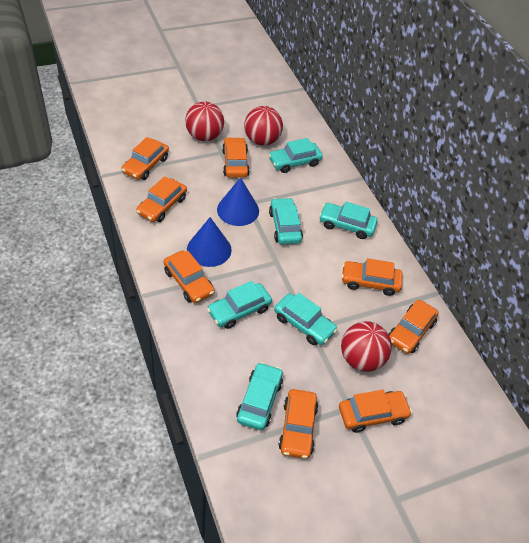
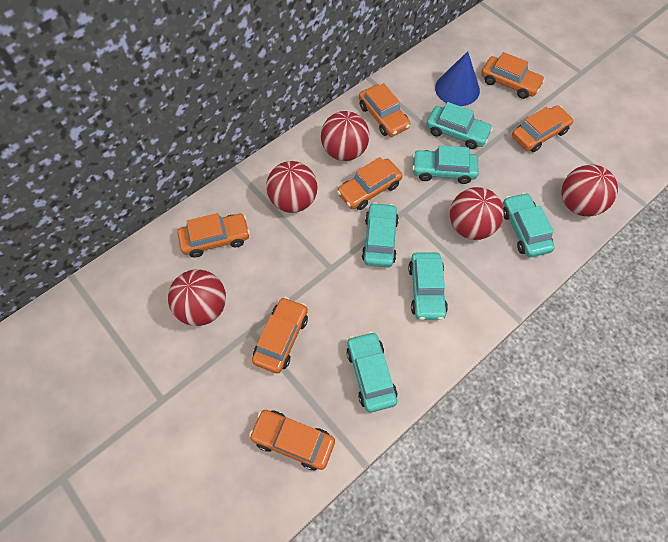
blue cone: [187,217,232,267] [217,177,259,226] = 2 -> [435,51,480,106] = 1
orange car: [121,137,169,180] [136,176,187,222] [163,251,215,303] [222,137,250,178] [278,389,318,459] [339,390,412,433] [341,258,402,296] [388,300,439,354] = 8 -> [177,213,250,258] [249,410,335,470] [252,297,308,373] [337,157,403,210] [359,83,411,137] [481,52,545,99] [512,105,574,152] = 7
red ball: [185,102,224,141] [244,106,283,146] [341,321,392,372] = 3 -> [168,269,226,326] [266,161,318,213] [321,111,369,161] [450,187,504,240] [561,165,618,216] = 5

